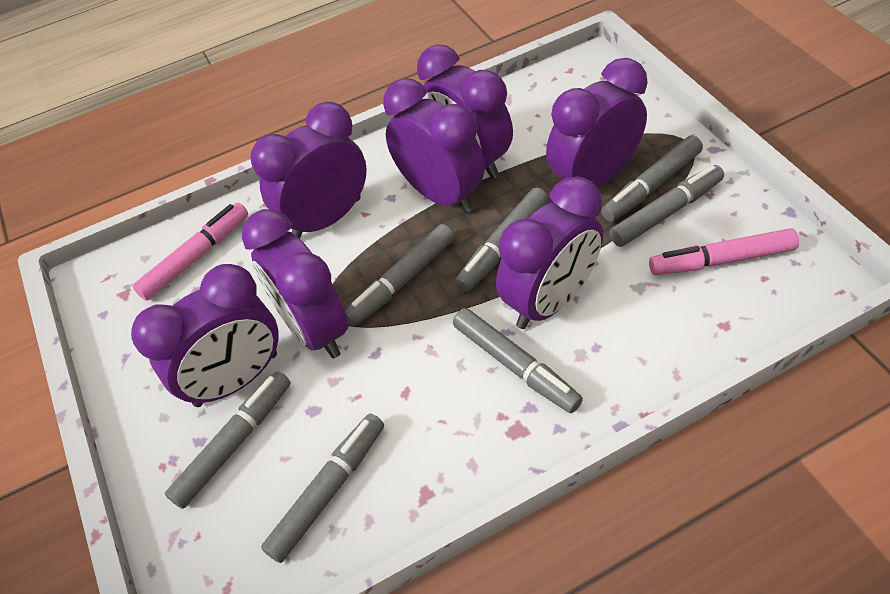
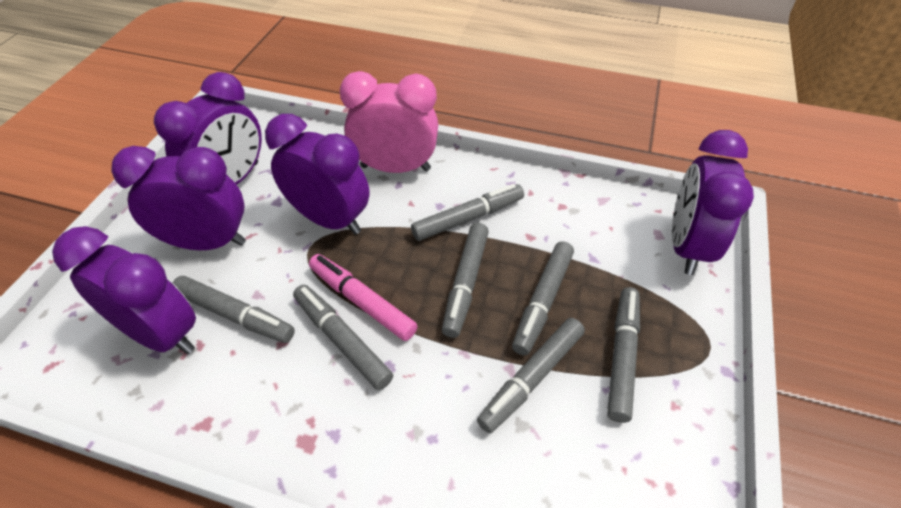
pink clock: none = 0 -> [340,71,438,173] = 1
pink marker: [133,203,248,301] [649,228,799,275] = 2 -> [309,254,418,341] = 1
purple clock: [131,264,279,407] [242,209,349,358] [250,102,367,239] [383,78,485,213] [417,45,513,179] [496,177,603,329] [546,58,647,188] = 7 -> [52,226,196,354] [111,146,246,250] [154,72,262,185] [265,114,370,235] [672,130,754,275] = 5

